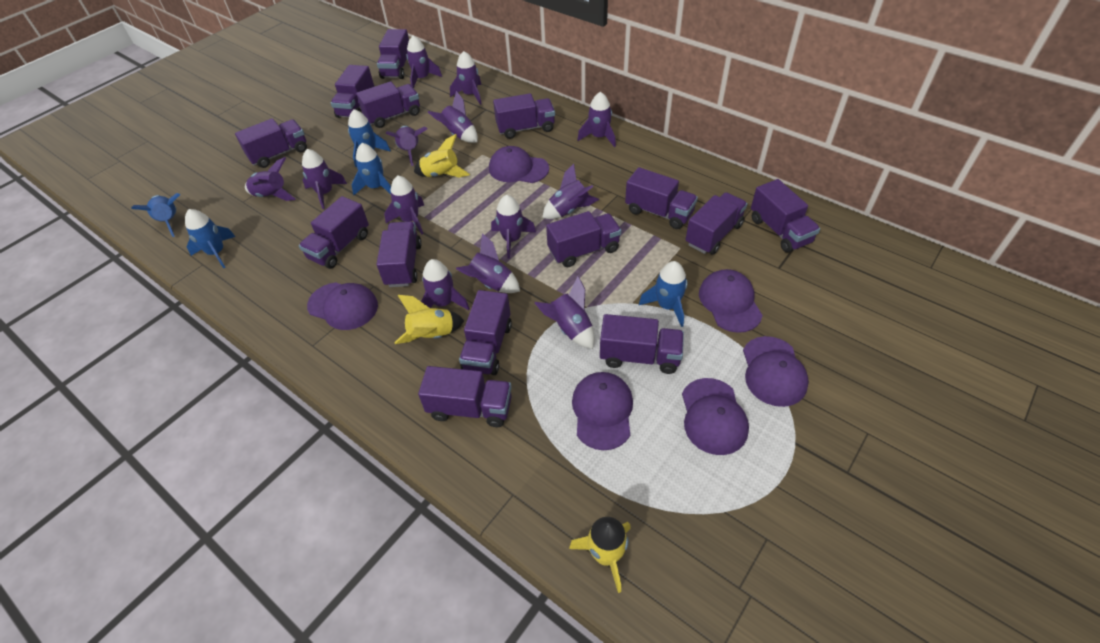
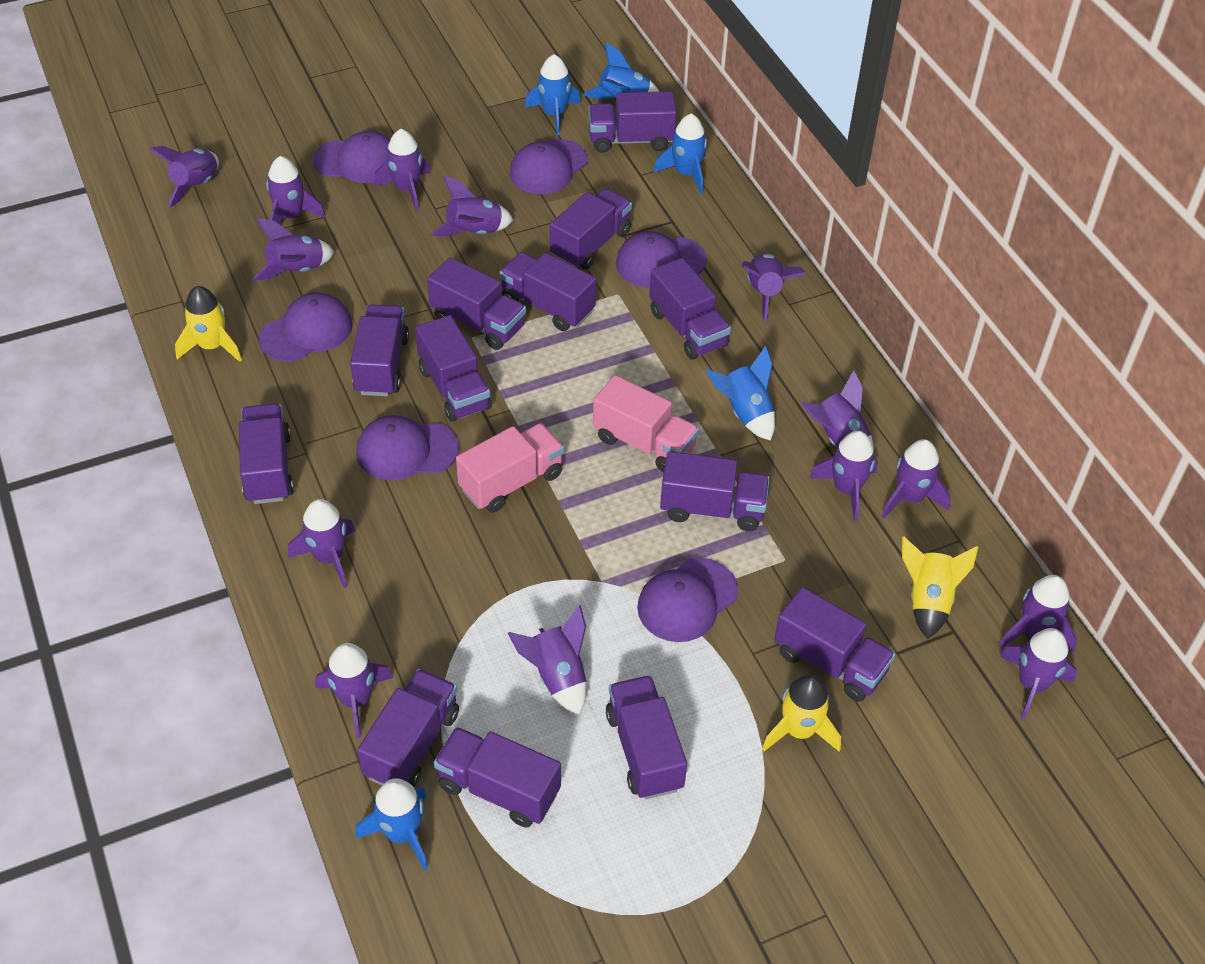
pink truck: none = 0 -> [456,423,564,513] [593,375,699,473] = 2
purple rocket: [245,157,296,201] [302,149,347,209] [384,175,424,234] [386,126,428,166] [406,36,442,88] [421,259,470,310] [428,91,478,143] [450,51,482,105] [456,233,520,293] [491,195,536,259] [535,276,595,349] [543,164,599,219] [577,92,616,147] = 13 -> [150,146,219,208] [252,218,334,281] [266,156,325,224] [288,499,355,588] [316,643,393,739] [374,129,430,211] [431,176,514,236] [508,605,587,715] [742,254,806,321] [801,370,874,455] [809,431,878,521] [881,439,950,519] [999,575,1077,653] [999,628,1077,720] = 14
purple truck: [235,118,307,168] [299,196,369,269] [331,65,374,118] [356,81,420,128] [376,221,422,287] [377,29,409,79] [418,366,512,427] [459,290,512,375] [493,93,555,139] [546,211,621,267] [600,314,684,374] [625,167,698,229] [685,192,748,255] [751,179,820,253] = 14 -> [239,403,294,504] [350,304,409,396] [357,669,459,787] [415,315,492,422] [427,257,526,350] [434,727,561,827] [499,252,596,331] [550,189,632,270] [588,91,677,153] [606,675,687,799] [649,258,731,360] [660,451,769,531] [774,587,895,702] = 13

